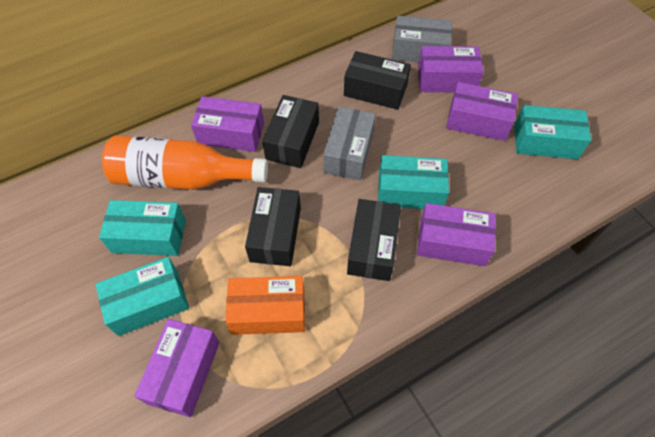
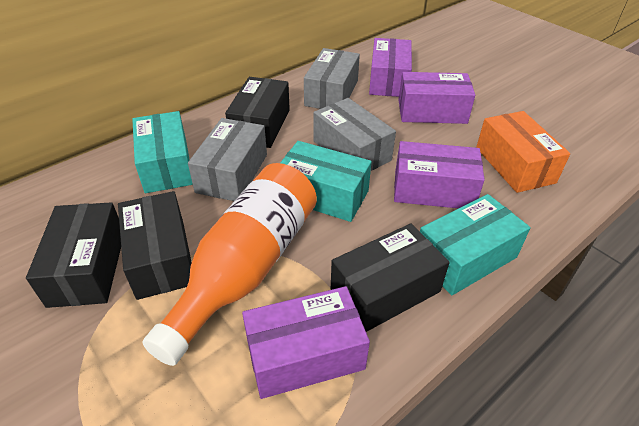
grey box: [323,107,376,181] [392,16,452,63] = 2 -> [188,118,267,201] [304,48,360,109] [313,98,396,171] = 3
purple box: [134,319,220,417] [191,96,264,152] [417,203,496,266] [418,46,484,93] [446,82,518,141] = 5 -> [242,286,370,399] [369,38,412,97] [394,141,485,208] [399,72,475,124] = 4
turquoise box: [96,257,189,336] [99,200,186,256] [378,155,449,209] [514,105,591,159] = 4 -> [132,111,193,193] [280,141,372,222] [420,194,531,295] = 3

